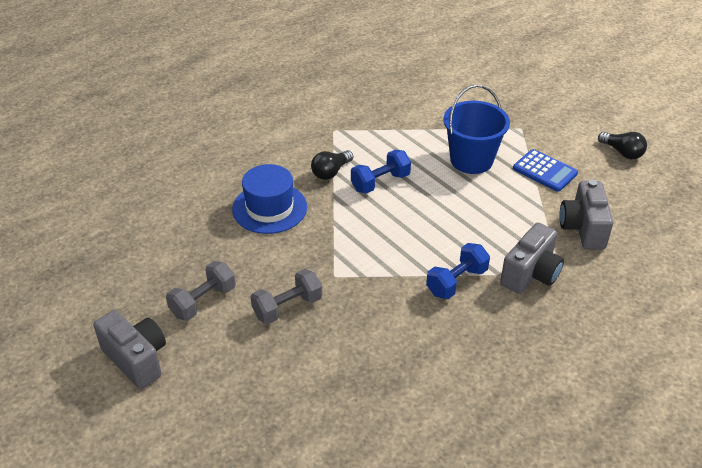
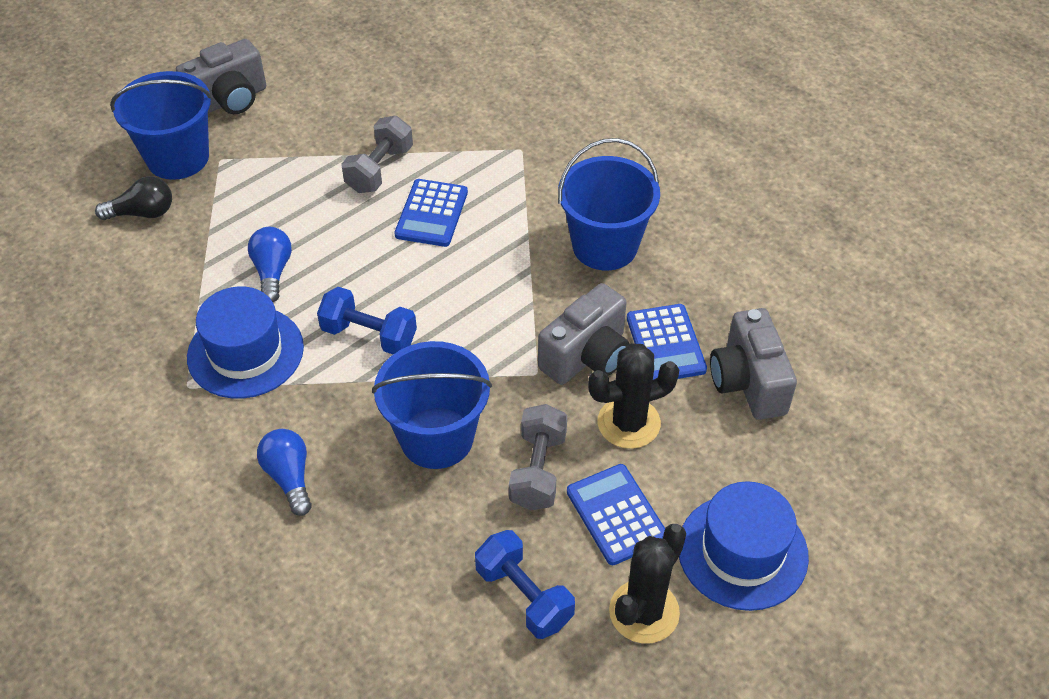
black cactus: none = 0 -> [588,343,679,449] [609,524,686,644] = 2
black light bulb: [311,150,353,180] [598,132,647,159] = 2 -> [95,176,172,220] = 1
blue bucket: [443,85,510,174] = 1 -> [110,71,213,180] [372,341,492,469] [558,138,660,270] = 3
blue calculator: [513,149,578,192] = 1 -> [394,179,468,247] [567,464,665,565] [627,304,707,380] = 3
blue hat: [232,164,307,234] = 1 -> [187,286,304,399] [679,481,809,611] = 2
blue light bulb: none = 0 -> [248,227,292,302] [257,429,312,516] = 2

